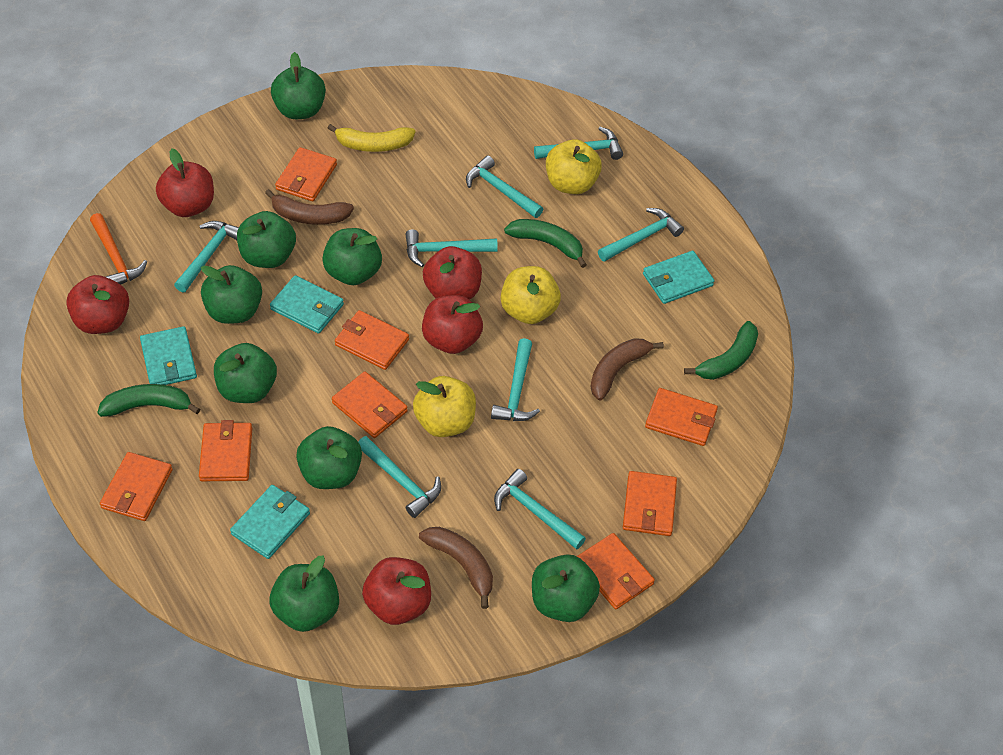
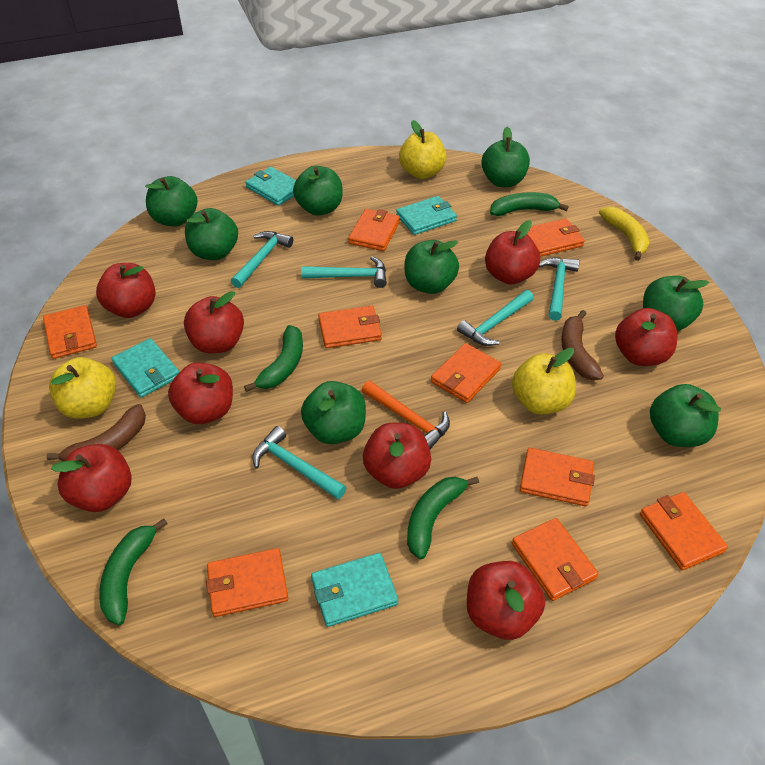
brown banana: [265,189,354,225] [419,527,493,609] [590,338,664,400] = 3 -> [47,404,146,461] [561,310,604,380] = 2
green banana: [97,384,200,417] [504,219,587,268] [684,321,758,380] = 3 -> [99,518,168,625] [244,325,303,392] [407,477,479,559] [490,192,568,216] = 4
orange wallet: [100,452,173,521] [199,420,252,481] [275,147,337,201] [332,371,408,438] [335,310,409,370] [577,533,655,610] [623,471,677,536] [645,388,718,446] = 8 -> [43,305,97,359] [206,548,288,617] [318,306,382,348] [348,209,400,251] [431,343,501,403] [512,518,599,601] [520,448,595,506] [527,218,585,257] [640,492,728,570] = 9
red apple: [66,275,129,334] [156,149,214,217] [362,557,431,625] [422,295,483,354] [423,246,482,300] = 5 -> [51,444,132,512] [96,263,156,318] [168,362,233,424] [184,291,244,354] [363,423,431,489] [467,561,545,640] [485,220,540,285] [615,308,677,366] = 8
turquoise hammer: [174,221,239,293] [358,436,441,518] [405,229,498,267] [466,155,543,218] [491,338,540,421] [494,469,586,550] [534,127,623,160] [598,208,684,262] = 8 -> [231,231,293,288] [252,426,347,499] [301,256,387,288] [457,290,534,346] [539,257,580,321] = 5

